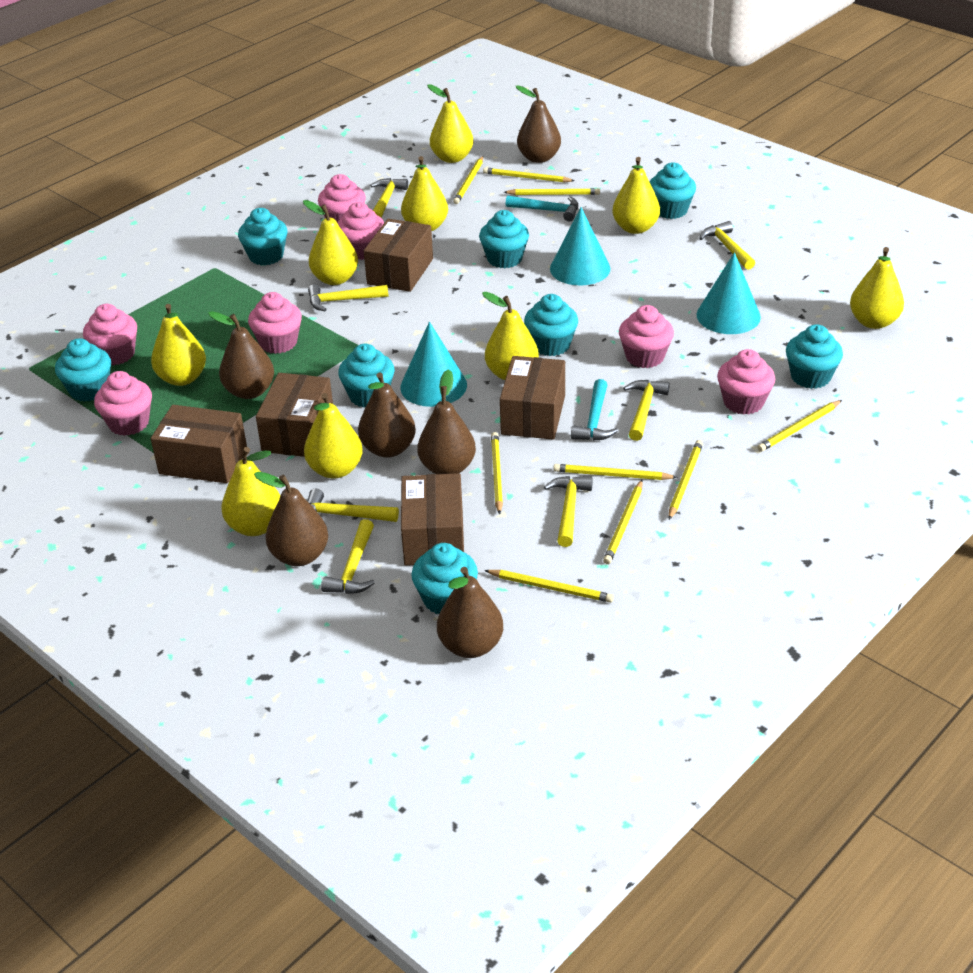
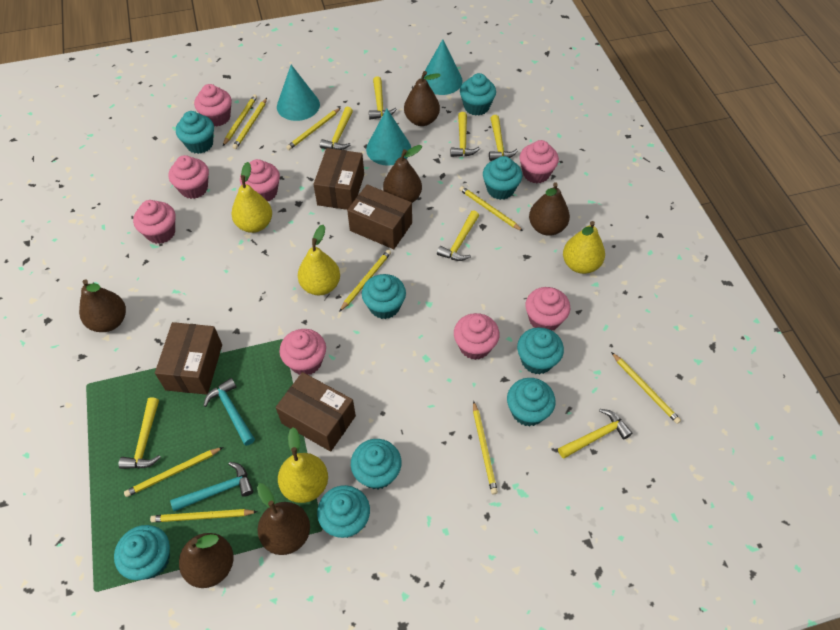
brown box: [151,405,247,483] [256,373,333,457] [364,219,433,292] [401,473,464,566] [500,356,565,440] = 5 -> [155,322,222,395] [276,372,356,452] [313,148,364,210] [347,184,412,249] = 4
pink cupcake: [83,304,137,365] [94,371,152,436] [248,292,302,354] [318,174,366,222] [337,202,384,260] [619,305,674,368] [717,349,775,415] = 7 -> [133,200,176,244] [169,155,209,199] [194,84,232,126] [240,159,280,202] [280,329,326,375] [454,313,499,360] [519,140,559,183] [525,287,570,331] = 8
turquoise cupcake: [55,338,111,402] [238,208,287,265] [338,344,395,408] [411,543,478,614] [479,210,529,268] [524,294,578,356] [649,162,696,219] [786,324,843,389] = 8 -> [114,525,170,580] [176,111,214,154] [317,485,370,538] [351,439,402,489] [362,274,406,319] [460,73,496,116] [483,156,522,200] [507,378,556,427] [517,327,564,374] = 9
yellow pear: [151,304,206,386] [222,447,280,536] [303,200,358,285] [304,393,363,479] [401,156,448,231] [427,84,474,163] [482,292,539,380] [612,157,660,234] [850,247,904,329] = 9 -> [231,162,272,233] [278,427,328,503] [298,225,340,295] [563,221,605,274] = 4

